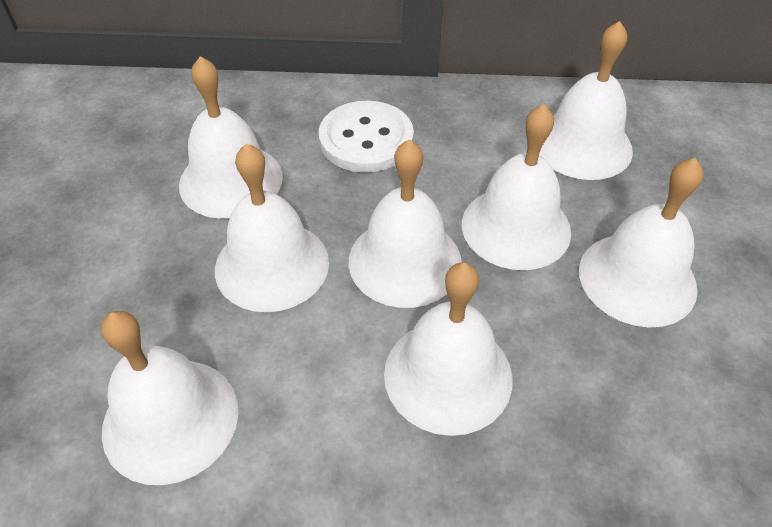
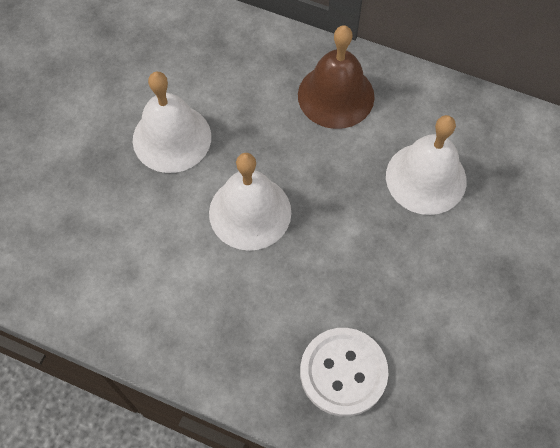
brown bell: none = 0 -> [298,25,375,129] = 1
white bell: [101,311,238,485] [179,56,283,219] [215,143,329,312] [349,139,462,308] [384,262,513,436] [462,104,571,270] [539,21,633,180] [579,158,703,328] = 8 -> [133,71,211,173] [209,153,291,251] [386,115,467,215] = 3

